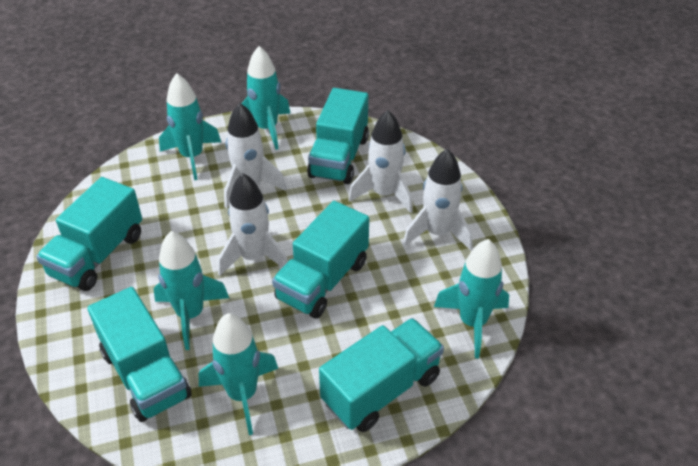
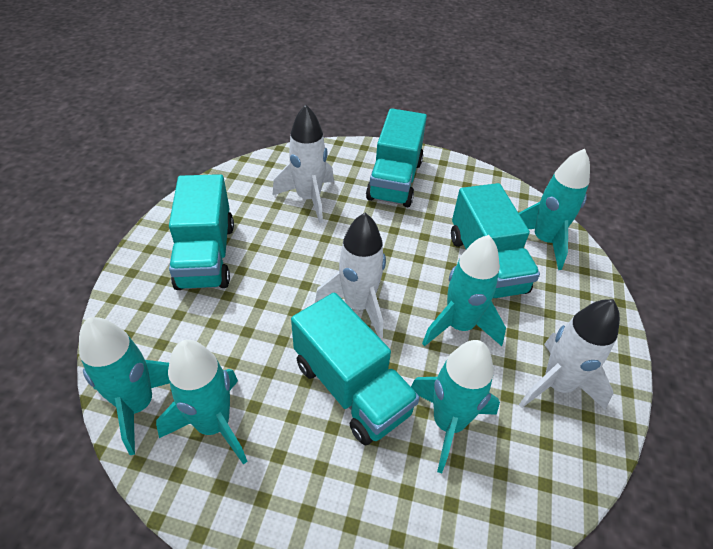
turquoise truck: [36,177,142,291] [87,287,192,422] [272,201,369,319] [307,88,369,184] [319,318,444,432] = 5 -> [169,174,234,290] [291,292,420,445] [366,108,427,207] [451,183,540,298] = 4
white rocket: [218,173,288,276] [224,103,286,208] [348,110,413,214] [403,148,472,251] = 4 -> [273,104,334,223] [315,213,386,339] [519,299,620,410] = 3

